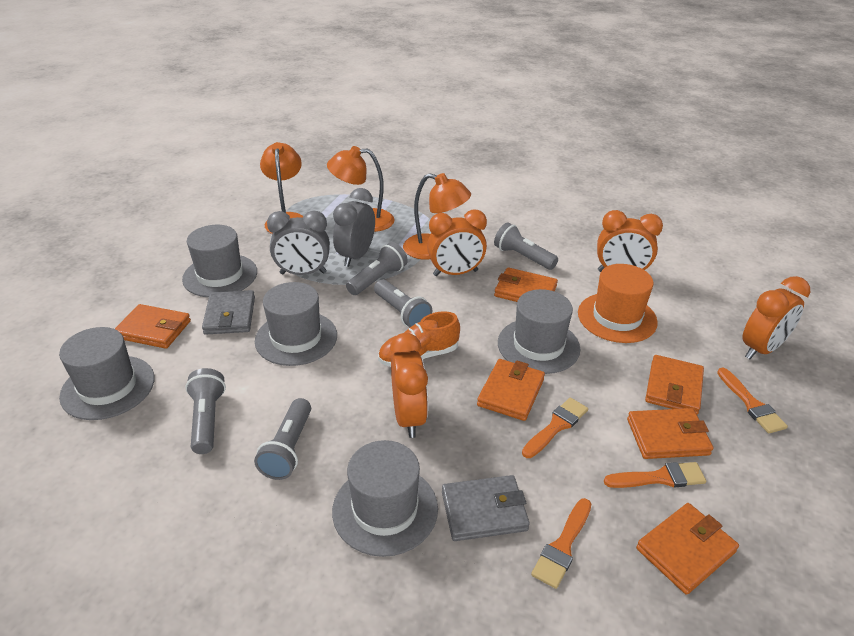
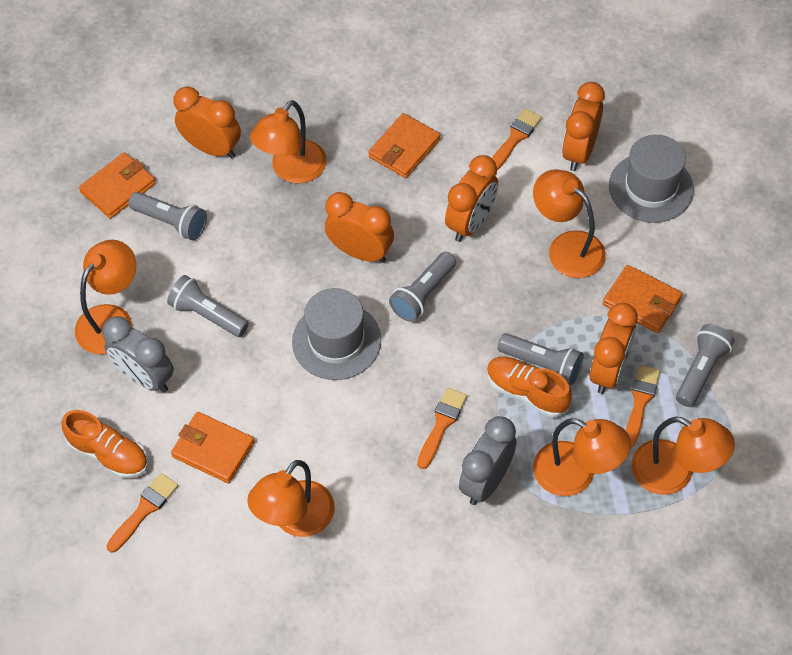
grey hat: [59,327,155,420] [182,225,257,297] [255,282,337,366] [332,440,438,557] [498,289,580,374] = 5 -> [292,288,381,380] [609,134,694,223] = 2
grey wallet: [202,290,255,335] [442,475,530,541] = 2 -> none = 0
orange clock: [390,333,428,438] [427,209,487,276] [597,210,663,272] [743,276,810,359] = 4 -> [174,86,241,159] [325,192,394,263] [445,155,498,242] [562,82,605,171] [590,303,638,394] = 5
orange hat: [578,264,658,343] = 1 -> none = 0
orange lamp: [260,142,304,234] [327,146,395,232] [403,173,471,260] = 3 -> [75,240,136,354] [247,460,335,537] [250,100,327,184] [533,169,606,278] [533,418,631,496] [631,417,735,495] = 6
orange shoe: [378,311,460,367] = 1 -> [61,410,148,478] [487,357,572,417] = 2
orange wallet: [115,304,191,349] [477,359,545,421] [494,267,558,302] [627,408,713,459] [636,503,739,595] [645,355,704,415] = 6 -> [79,152,156,219] [171,412,255,483] [368,113,440,178] [603,265,682,333] = 4

